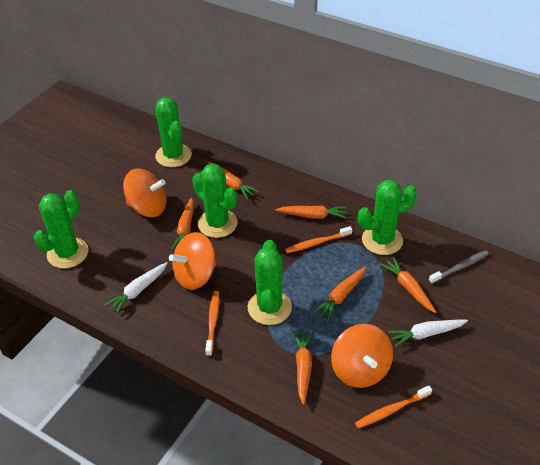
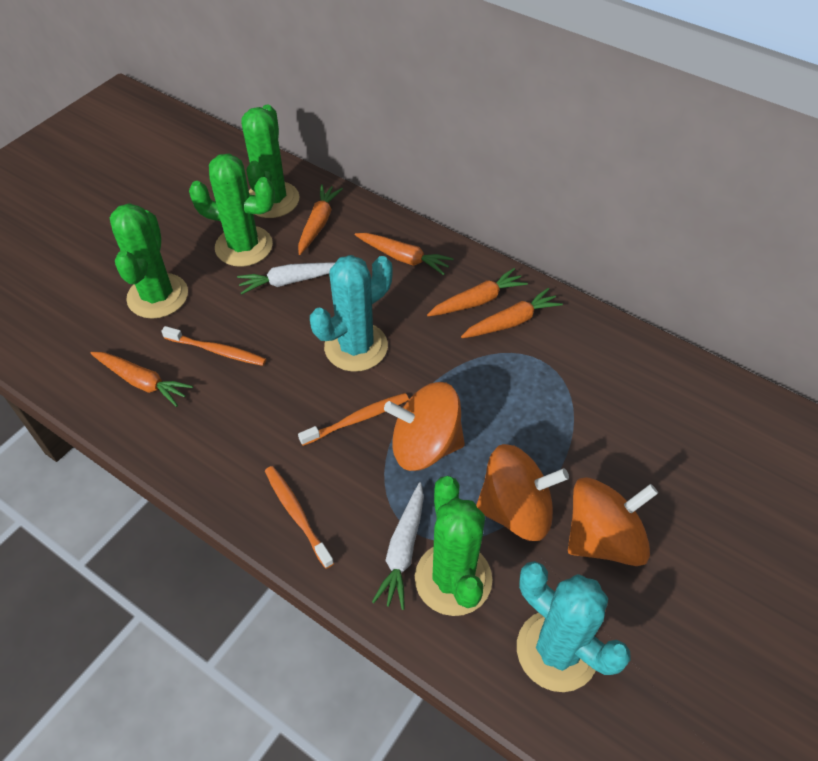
green cactus: [34,190,88,269] [155,97,192,167] [192,164,238,238] [248,240,292,325] [358,180,417,255] = 5 -> [110,203,188,319] [189,153,275,267] [241,105,299,218] [415,476,492,616] = 4
grey toothbrush: [429,250,489,284] = 1 -> none = 0
orange carrot: [172,198,194,250] [208,162,259,199] [275,206,347,219] [293,331,312,405] [313,266,366,320] [380,257,436,313] = 6 -> [90,352,193,407] [298,184,343,255] [355,233,453,275] [427,268,528,316] [461,288,563,338] = 5
turquoise cactus: none = 0 -> [310,255,392,372] [517,561,631,692] = 2

